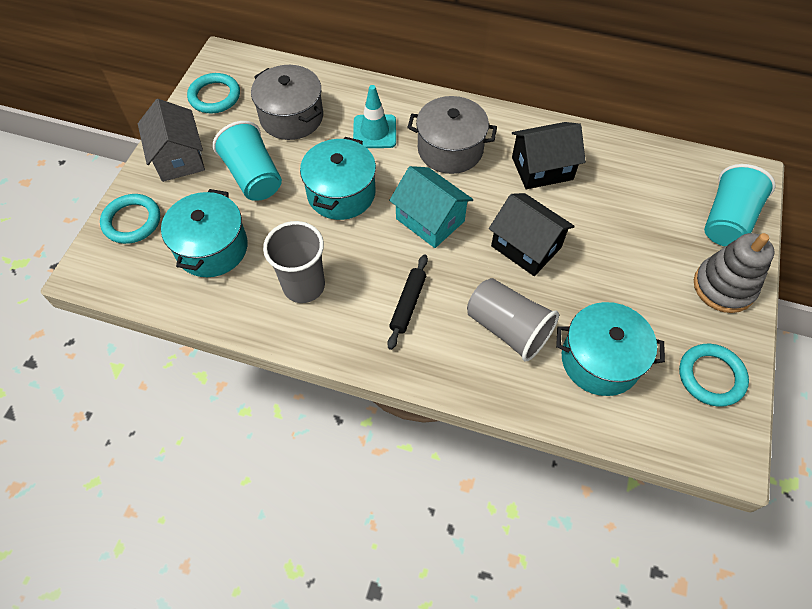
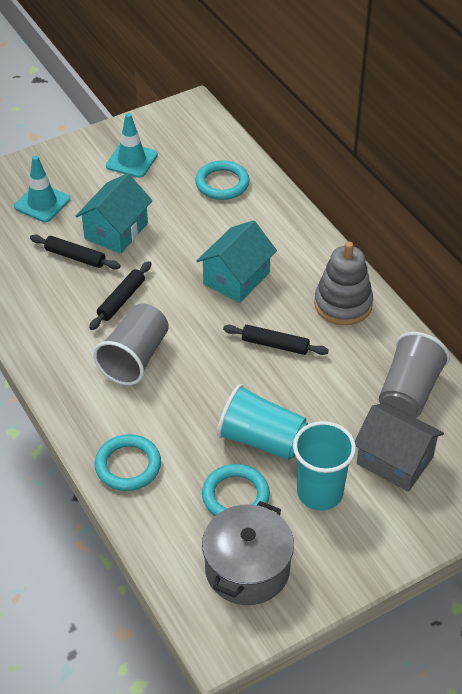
black house: [489,193,575,276] [512,122,586,189] = 2 -> none = 0
black rolling pin: [387,254,428,350] = 1 -> [30,235,121,269] [89,261,151,330] [223,325,329,355] = 3
grey pot: [251,65,323,140] [407,96,497,174] = 2 -> [202,501,294,605] = 1
turquoise house: [389,166,473,248] = 1 -> [76,173,153,254] [196,220,277,303] = 2
turquoise pot: [161,189,248,277] [300,137,376,220] [556,302,665,396] = 3 -> none = 0
turquoise traffic cone: [353,85,396,148] = 1 -> [14,155,70,222] [106,113,158,178] = 2

